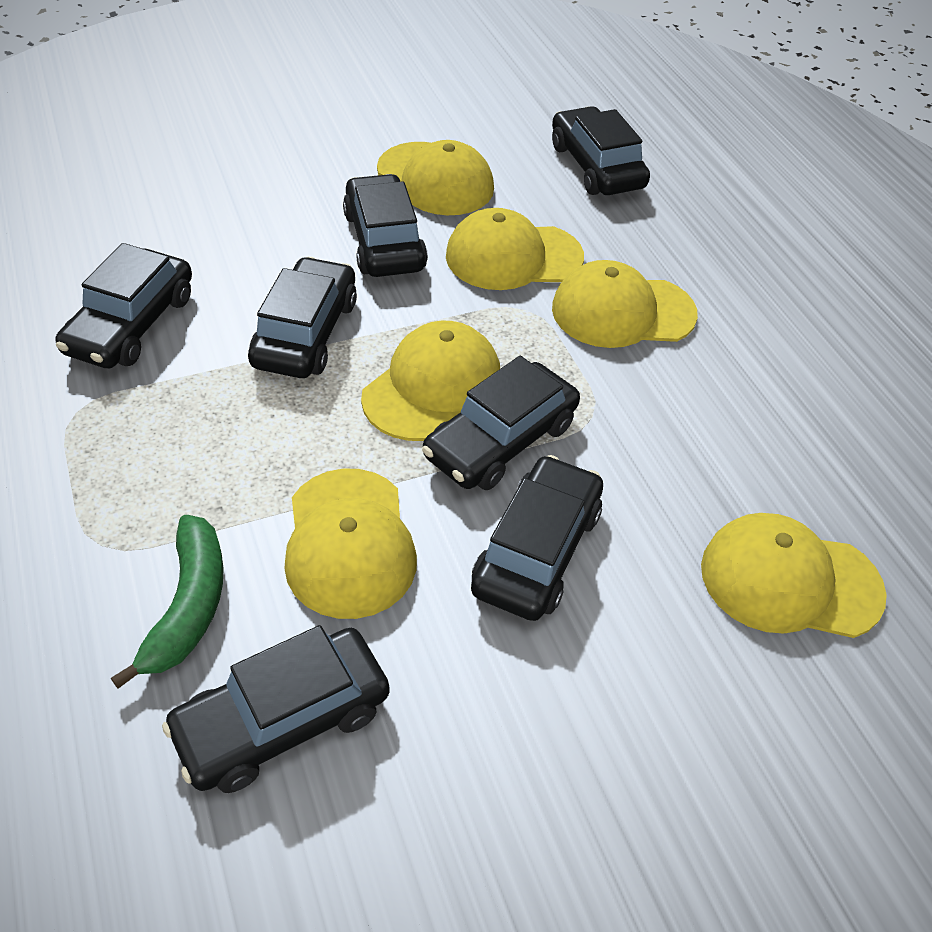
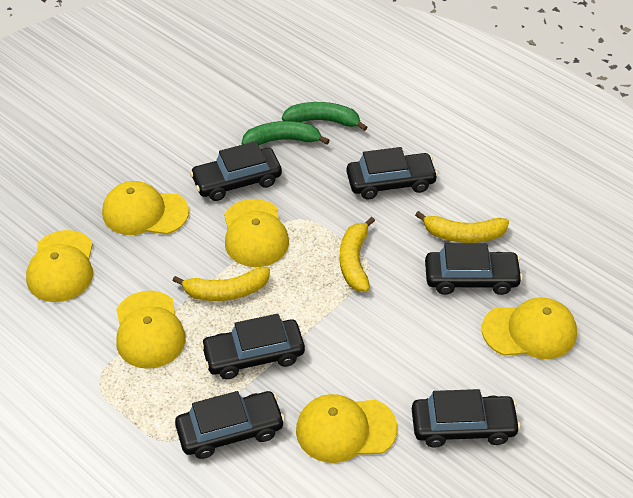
black car: [56,243,192,368] [162,625,390,793] [248,257,357,378] [343,174,428,277] [422,356,580,490] [471,455,603,621] [552,106,650,195] = 7 -> [175,391,285,459] [190,141,282,201] [201,314,305,379] [346,147,438,199] [412,389,521,448] [425,243,523,295] = 6
green banana: [111,515,224,689] = 1 -> [242,121,330,145] [282,102,367,131] = 2
yellow banana: none = 0 -> [173,267,270,301] [340,217,375,292] [415,211,509,243] = 3

